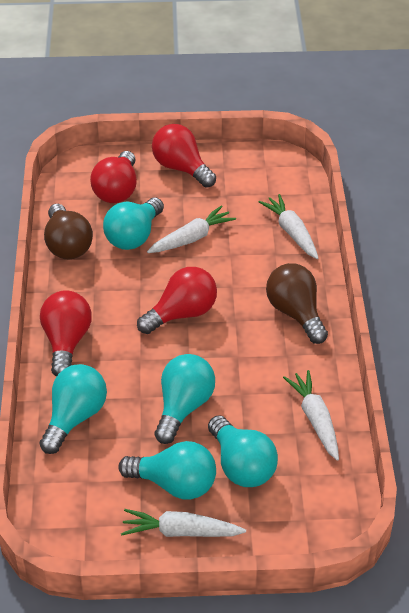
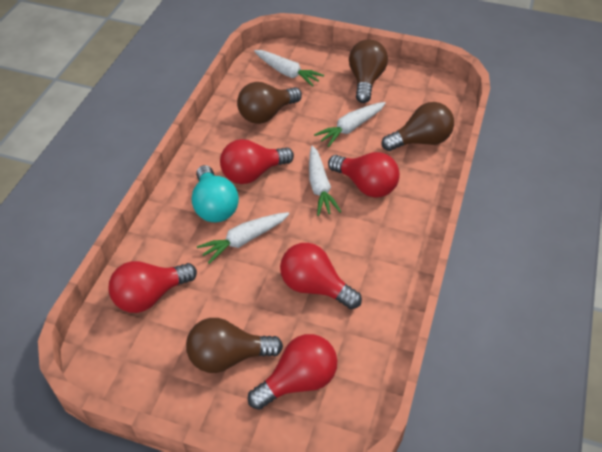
brown light bulb: [44,204,93,259] [266,263,328,344] = 2 -> [186,318,283,373] [237,82,302,124] [349,40,388,103] [382,102,454,151] = 4
red light bulb: [40,290,92,377] [90,151,137,203] [137,267,217,334] [152,124,216,188] = 4 -> [108,261,197,313] [220,139,294,184] [248,334,337,410] [280,243,362,309] [328,152,400,198] = 5
turquoise light bulb: [39,364,107,454] [103,197,164,250] [118,441,216,500] [155,354,215,444] [208,415,278,487] = 5 -> [192,165,239,222] = 1

